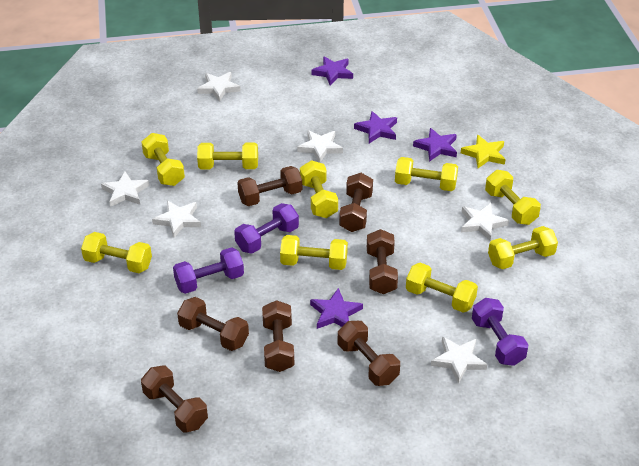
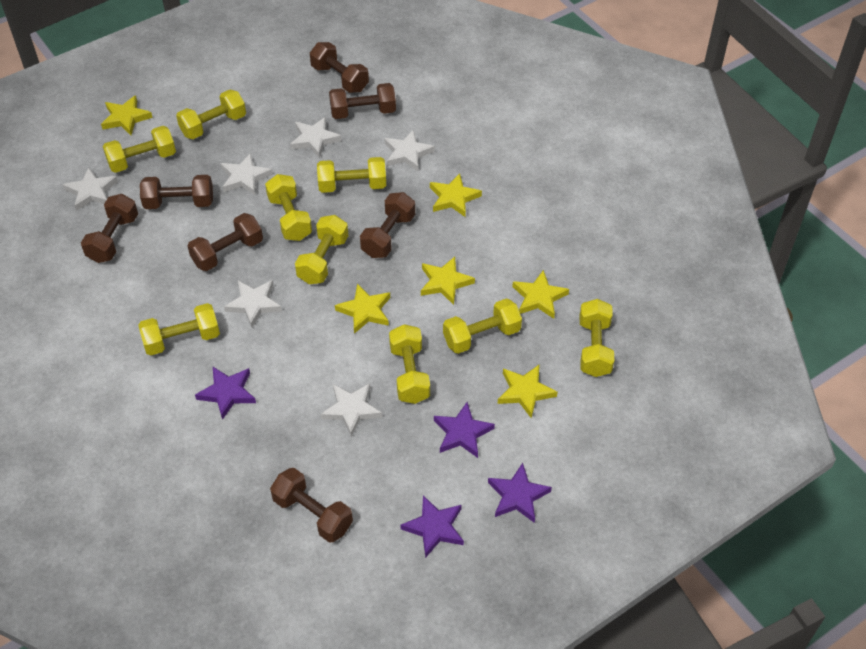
purple dumbbell: [173,247,244,294] [234,203,299,254] [472,298,529,366] = 3 -> none = 0
yellow star: [461,135,506,168] = 1 -> [101,95,153,135] [335,283,390,334] [421,256,475,305] [430,173,482,217] [498,365,558,418] [512,270,569,319] = 6

